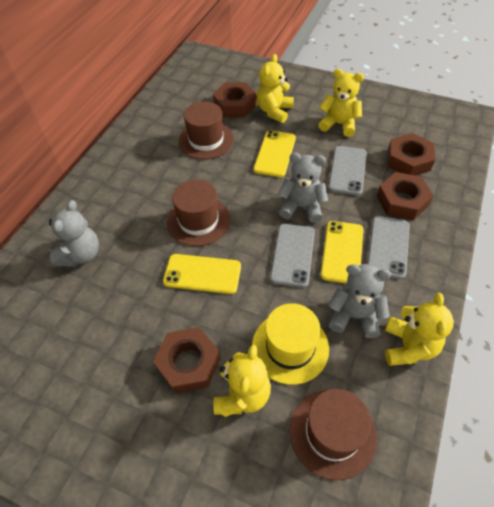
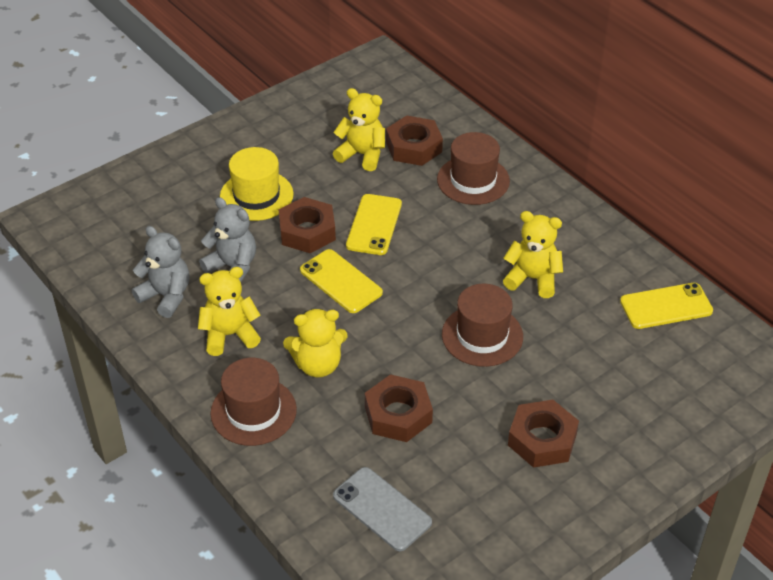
grey phone: [270,224,315,288] [328,146,367,196] [367,216,410,279] = 3 -> [333,467,432,551] = 1
grey teddy bear: [49,200,99,267] [278,153,328,223] [328,264,391,338] = 3 -> [132,226,189,318] [199,197,256,282] = 2

